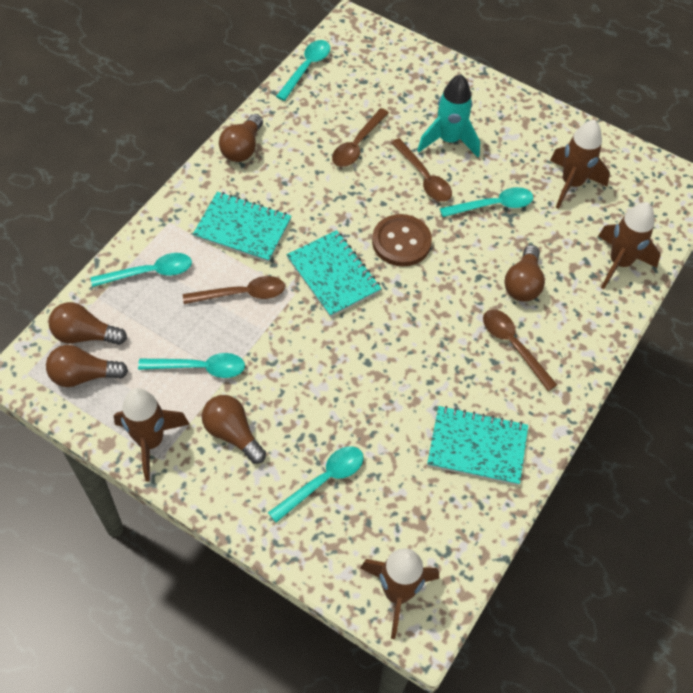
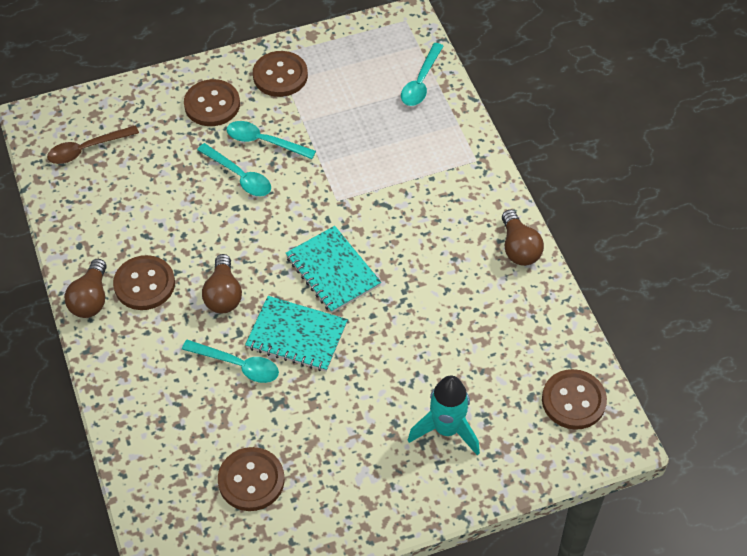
brown button: [372,214,432,266] = 1 -> [113,255,175,310] [184,79,240,126] [218,447,285,511] [253,51,308,97] [542,369,607,430] = 5
brown light bulb: [46,345,128,387] [49,302,127,345] [202,395,266,464] [219,114,263,162] [504,245,545,302] = 5 -> [65,259,107,318] [202,254,242,313] [502,210,544,266] = 3
brown rocket: [114,388,189,481] [360,548,439,639] [550,120,610,209] [598,202,661,289] = 4 -> none = 0
brown spoon: [183,276,285,304] [332,108,389,167] [391,138,452,202] [483,309,557,391] = 4 -> [47,126,139,164] = 1
turquoise notebook: [193,192,292,262] [286,230,382,317] [427,406,528,485] = 3 -> [245,296,348,372] [286,226,381,313] = 2
turquoise spoon: [91,253,192,287] [138,353,245,378] [268,446,364,523] [276,40,330,101] [440,187,533,217] = 5 -> [182,340,279,383] [197,143,271,196] [226,121,316,159] [401,43,443,106] = 4

